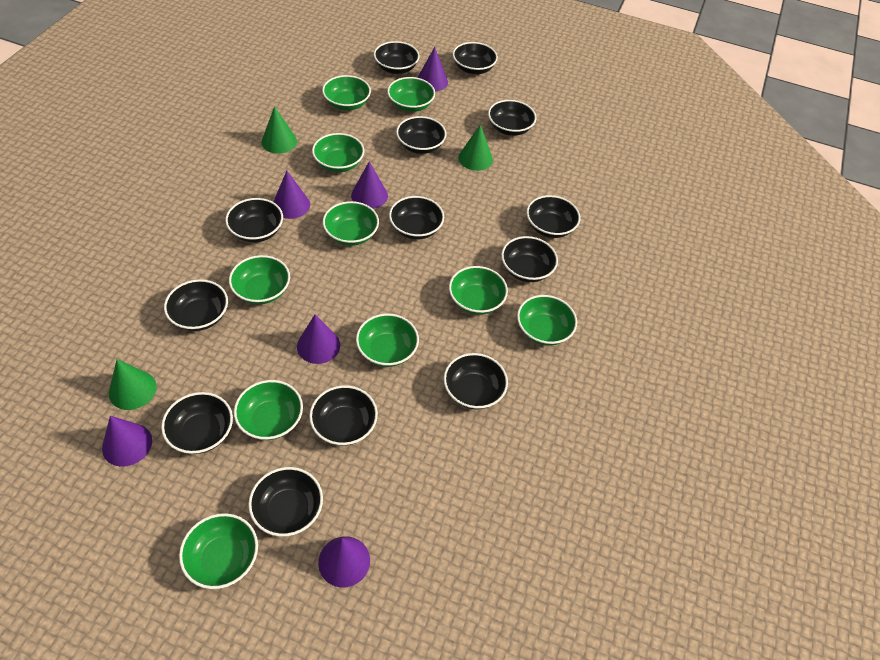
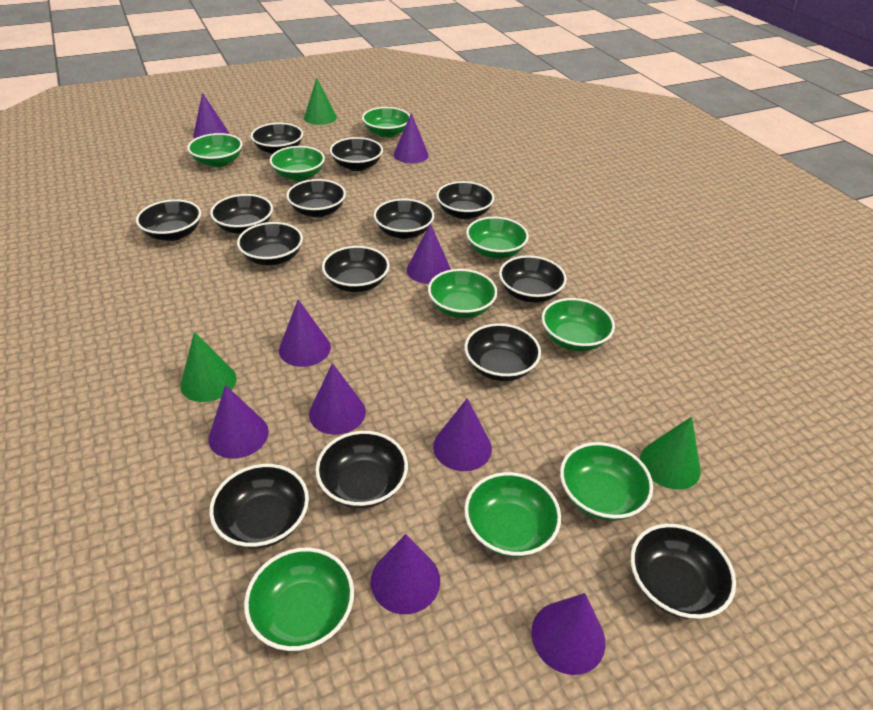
black bowl: [161,392,233,454] [164,279,228,331] [225,198,283,243] [248,467,323,537] [309,385,378,446] [374,41,420,74] [389,196,444,239] [396,116,447,154] [444,353,508,409] [453,42,498,74] [488,100,537,136] [501,236,558,282] [527,195,580,238] = 13 -> [136,199,201,241] [209,464,309,548] [210,194,273,234] [237,222,303,265] [251,123,303,154] [286,179,346,218] [315,431,408,508] [322,246,390,292] [330,137,383,171] [374,199,434,239] [436,181,494,219] [464,323,541,381] [499,255,567,303] [631,524,736,619] = 14
green bowl: [179,513,258,589] [229,255,290,304] [234,380,303,440] [312,133,364,172] [322,75,371,110] [323,201,379,246] [356,314,419,367] [387,77,435,112] [449,266,508,315] [517,295,577,346] = 10 -> [187,133,243,167] [244,548,354,651] [270,146,325,181] [362,107,410,138] [428,269,497,318] [464,472,561,557] [466,217,529,259] [542,298,615,351] [560,442,653,521] = 9
purple cone: [102,416,152,467] [273,171,310,219] [297,314,340,364] [318,536,370,587] [351,161,388,209] [417,47,448,91] = 6 -> [193,92,229,138] [208,385,269,459] [279,300,331,367] [309,363,366,435] [371,534,440,614] [393,113,429,163] [407,223,451,284] [433,398,492,471] [531,593,605,675] = 9

